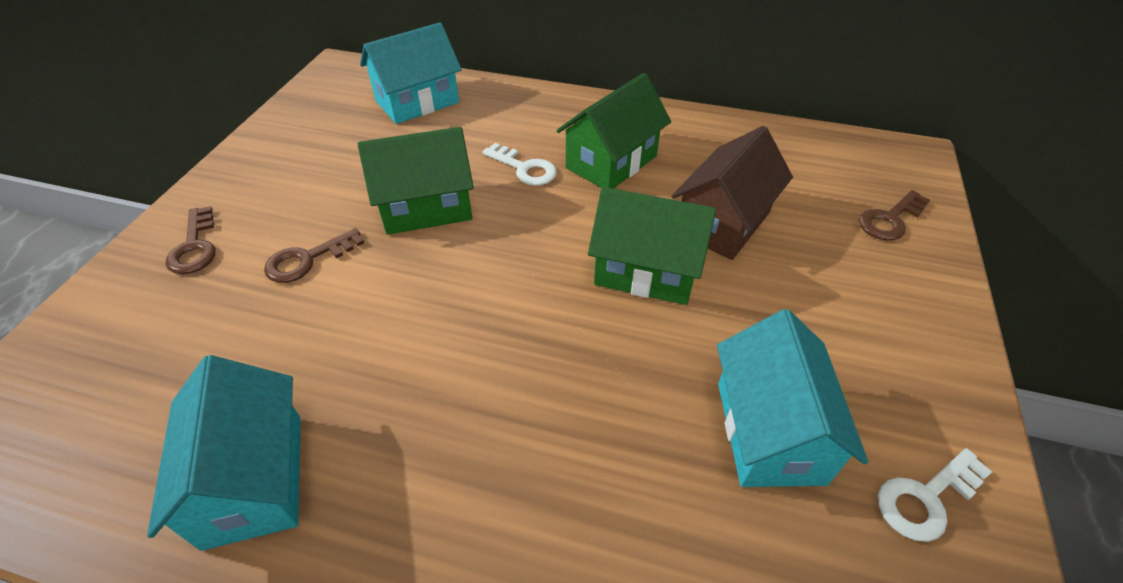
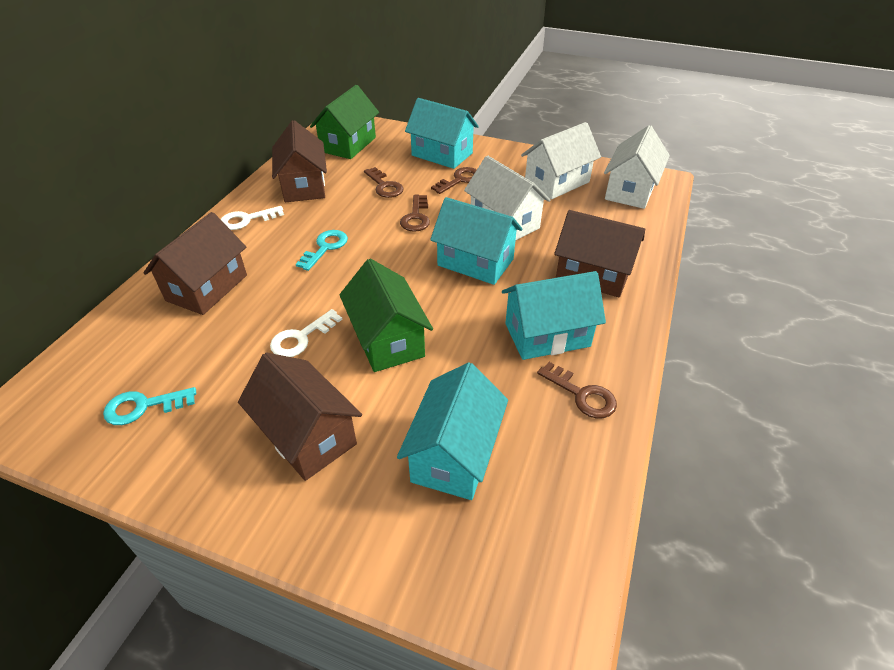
brown house: [671,126,793,260] = 1 -> [144,212,247,315] [238,352,362,481] [272,120,327,202] [554,210,645,297] = 4
brown key: [165,206,216,274] [264,228,364,283] [859,190,930,241] = 3 -> [364,167,404,198] [400,195,430,232] [431,167,477,194] [537,362,617,419] = 4
green house: [358,127,474,235] [556,73,671,189] [588,187,716,305] = 3 -> [310,85,379,159] [340,259,433,372] = 2
turquoise house: [147,355,301,551] [360,22,462,124] [717,309,868,487] = 3 -> [397,362,508,500] [405,98,479,169] [430,197,522,285] [502,271,606,360] = 4
turquoise key: none = 0 -> [103,387,196,425] [296,230,348,271] = 2
white house: none = 0 -> [464,155,551,241] [521,122,601,199] [604,125,670,209] = 3

